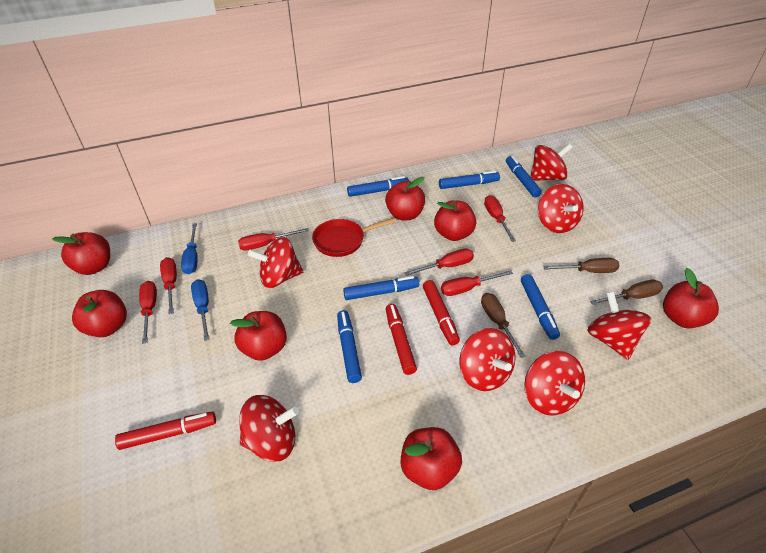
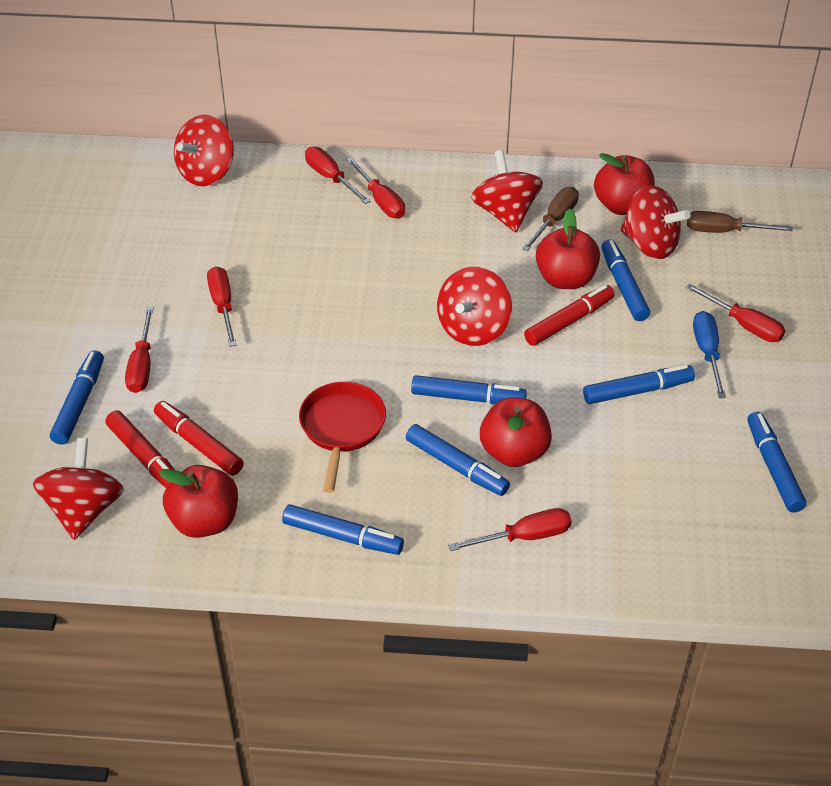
blue marker: [337,310,362,383] [343,276,419,300] [347,176,409,197] [439,171,500,189] [506,156,542,198] [521,274,560,340] = 6 -> [50,350,104,445] [282,504,404,555] [406,424,510,496] [411,375,527,404] [583,365,695,404] [601,240,650,321] [747,412,807,513] = 7
blue screwdriver: [181,223,198,274] [191,279,210,341] = 2 -> [693,311,726,398] = 1
brown screwdriver: [481,293,526,358] [543,258,619,273] [590,280,663,305] = 3 -> [522,187,579,251] [687,211,793,233] = 2
red apple: [52,232,110,275] [72,290,127,337] [230,311,287,361] [385,177,425,220] [401,427,462,490] [434,200,476,241] [663,268,719,328] = 7 -> [159,465,238,538] [480,397,552,467] [536,209,600,289] [594,153,655,215] = 4
red spinning top: [239,395,299,462] [248,237,303,288] [459,328,515,391] [524,351,585,416] [530,144,573,181] [538,184,584,233] [587,291,651,360] = 7 -> [33,438,124,540] [174,115,234,186] [437,267,512,346] [471,150,543,232] [621,185,690,259] = 5

